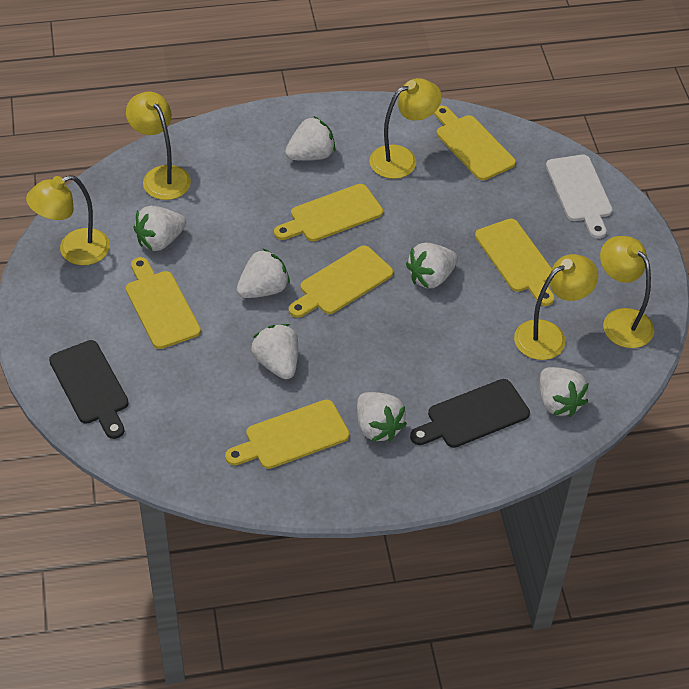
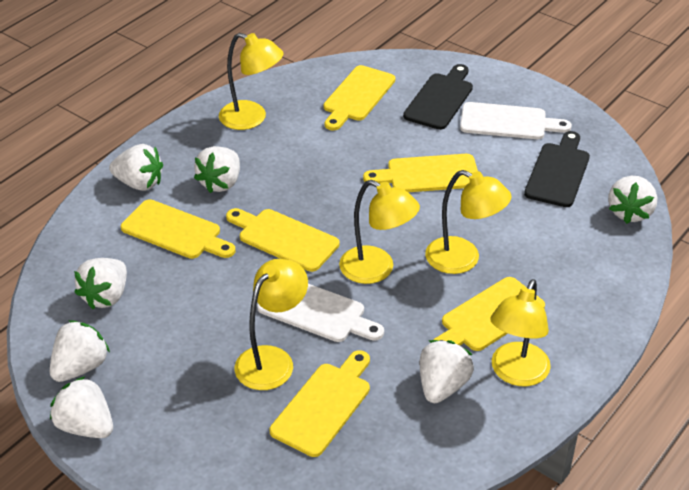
white cutting board: [546,155,613,238] = 1 -> [257,284,384,342] [460,102,572,139] = 2

